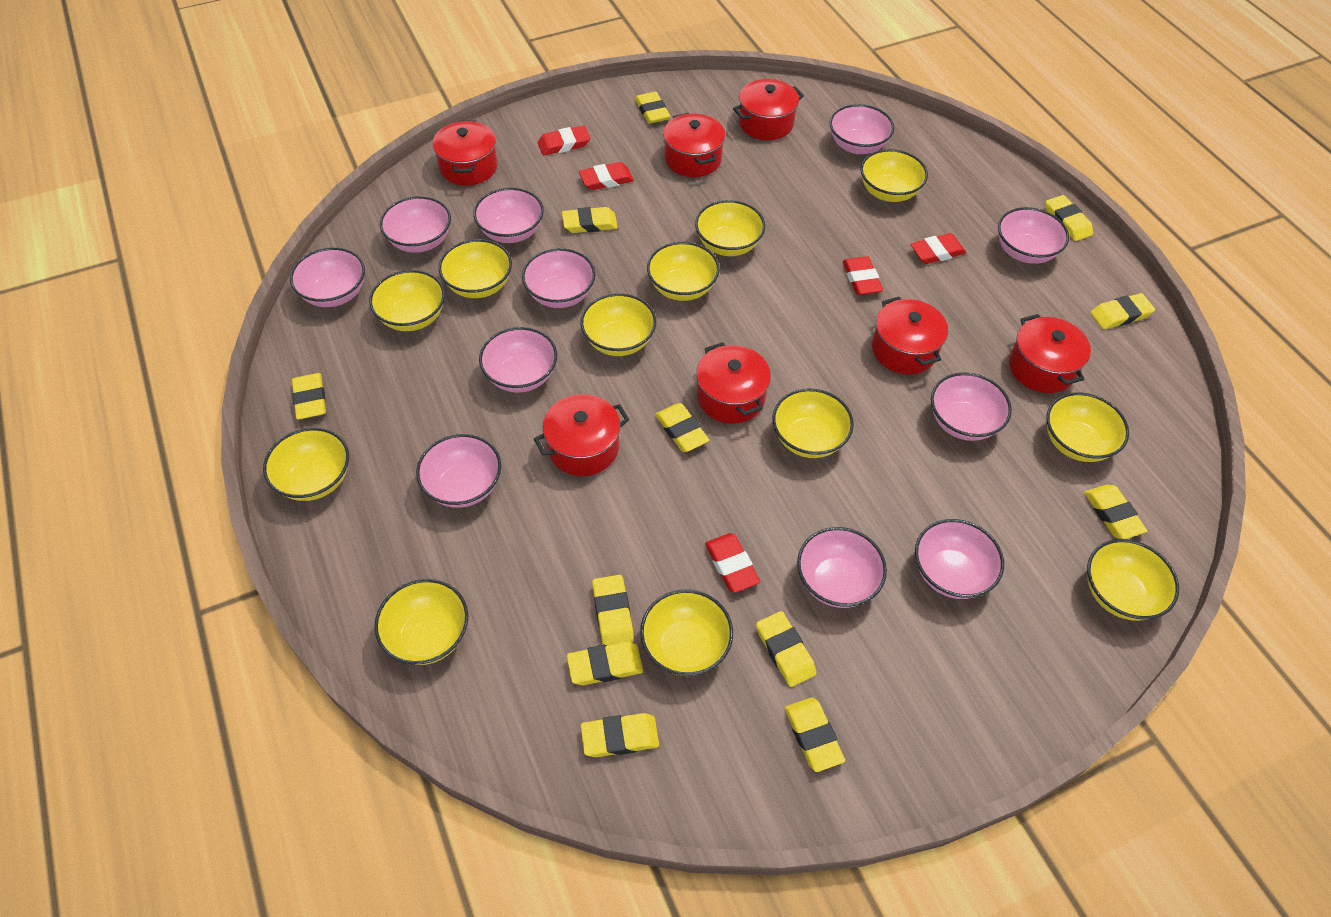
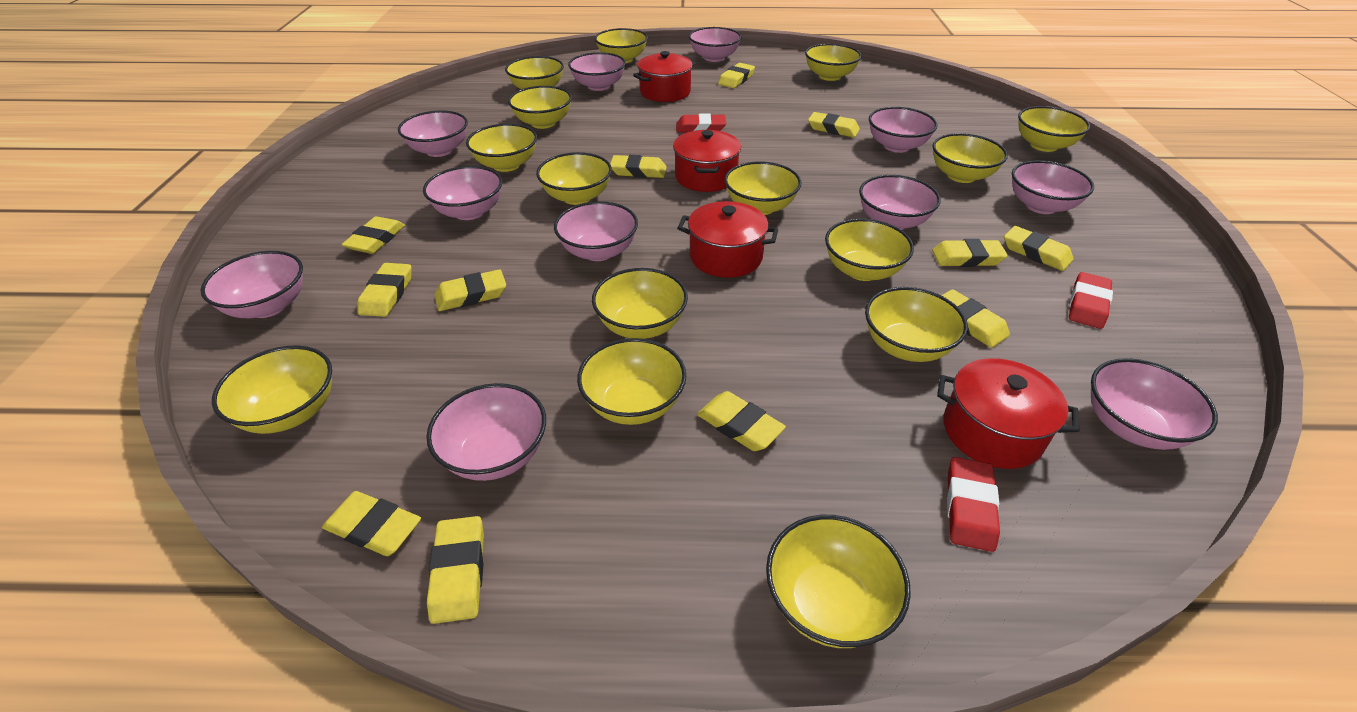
red eraser: [538,126,590,155] [579,162,634,190] [705,533,760,593] [843,256,883,295] [910,233,966,264] = 5 -> [676,114,726,133] [947,457,1000,552] [1069,272,1113,329] = 3
red pot: [433,120,498,186] [534,394,629,476] [663,113,725,177] [696,342,771,424] [733,79,804,140] [872,297,948,374] [1009,314,1091,393] = 7 -> [633,51,696,102] [673,130,741,192] [677,201,778,278] [937,358,1080,469] = 4
yellow bowl: [263,428,349,501] [369,270,445,331] [374,579,469,665] [438,239,512,298] [580,293,656,356] [640,589,733,676] [647,242,720,301] [695,200,765,256] [772,388,854,458] [860,149,928,202] [1046,392,1129,462] [1087,539,1179,621] = 12 -> [212,345,332,434] [466,123,537,172] [505,56,564,89] [508,86,572,129] [536,152,612,205] [577,338,686,425] [592,268,688,339] [595,28,648,63] [724,161,801,215] [766,515,911,648] [805,44,862,81] [825,218,914,281] [865,287,968,362] [932,133,1008,183] [1018,106,1090,152] = 15

